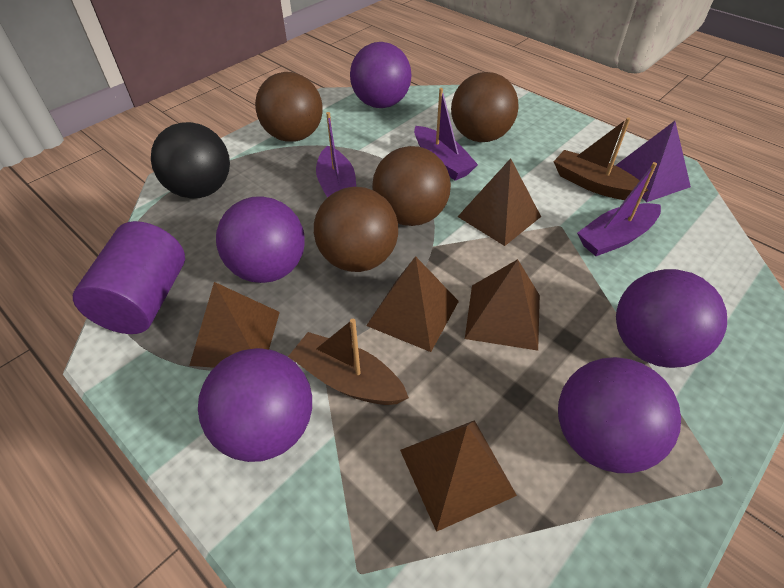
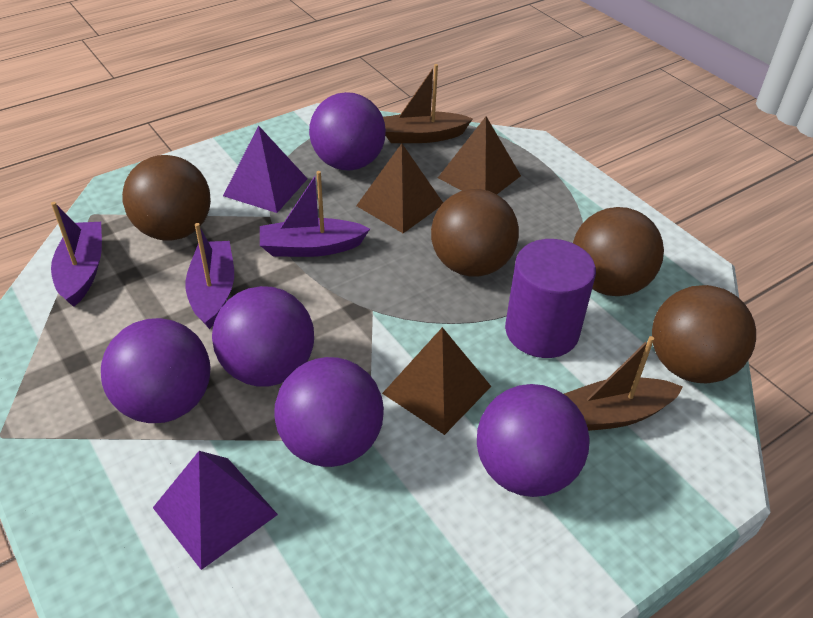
black ball: [151,122,230,198] = 1 -> none = 0
brown pyramid: [189,282,280,368] [366,256,459,352] [400,420,517,532] [458,158,541,246] [465,259,540,351] = 5 -> [356,143,443,233] [382,327,491,435] [438,117,521,194] = 3
purple pyramid: [615,121,691,202] = 1 -> [153,451,278,570] [223,125,308,213] = 2

